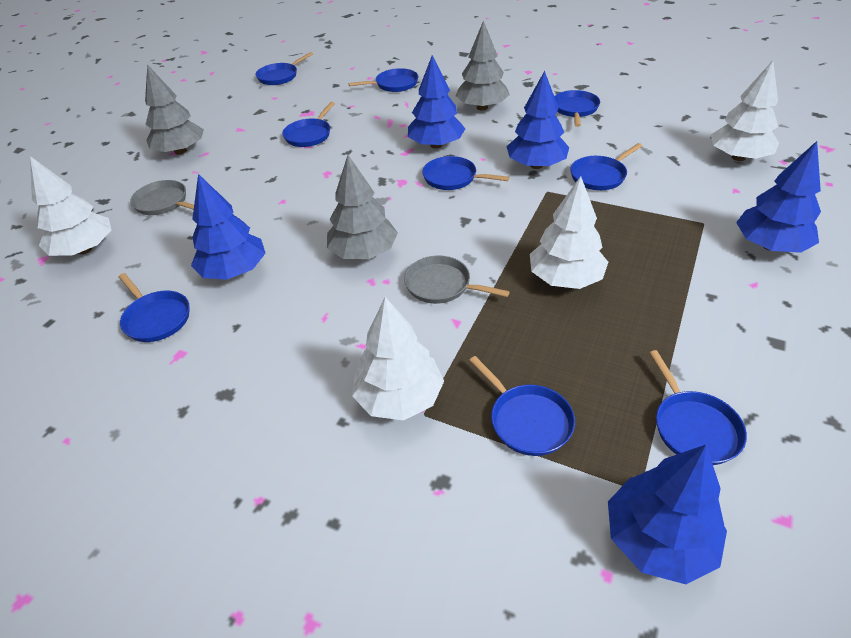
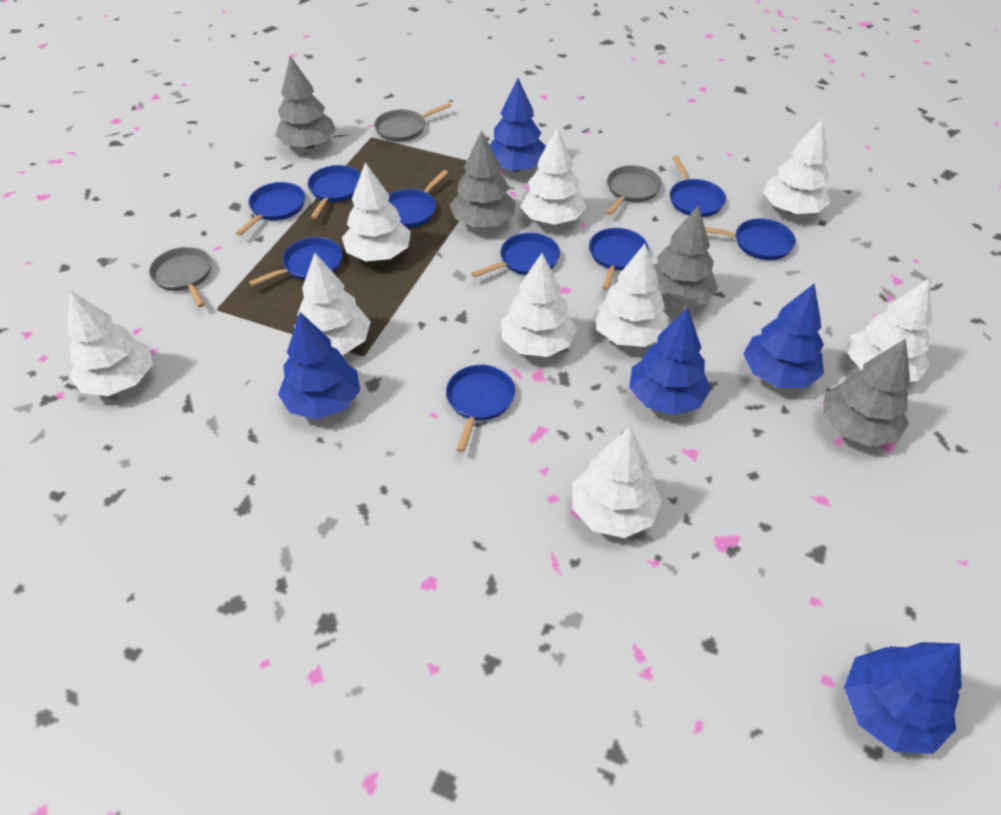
grey pan: [130,180,194,215] [404,256,510,304] = 2 -> [149,247,211,307] [374,103,452,142] [606,165,662,215] = 3
grey tree: [145,64,204,155] [327,155,398,259] [455,20,510,110] = 3 -> [275,56,336,149] [450,131,516,227] [654,205,718,308] [823,339,910,447] = 4
white tree: [30,156,111,256] [352,297,444,420] [530,176,608,289] [711,61,779,161] = 4 -> [67,290,153,396] [294,253,371,355] [342,162,411,261] [501,253,577,357] [520,127,586,225] [572,427,662,538] [594,244,670,347] [763,118,831,214] [848,279,932,382] = 9

